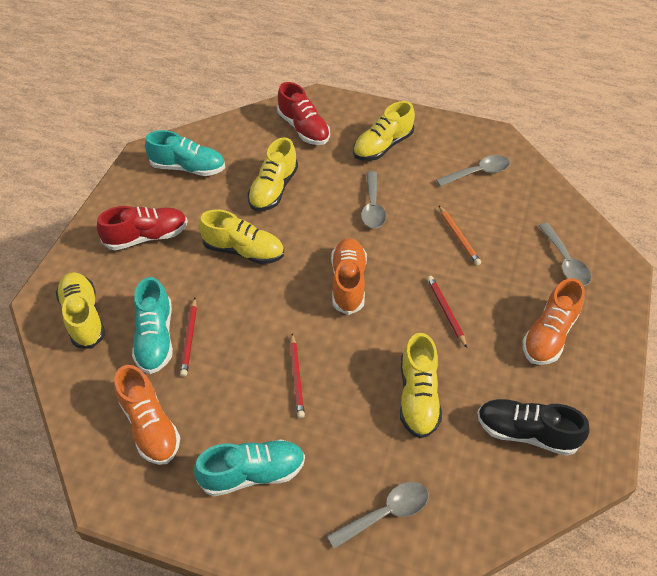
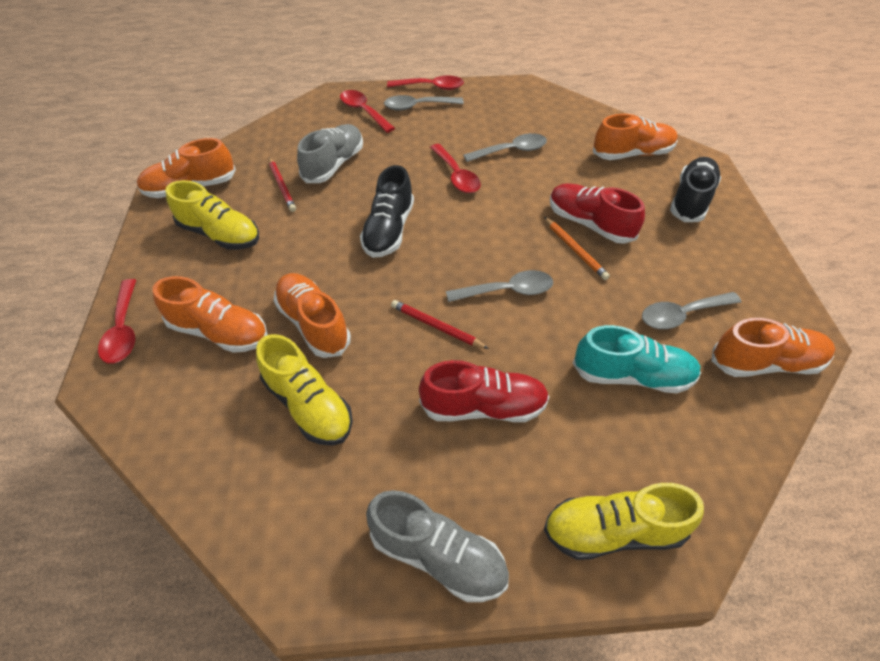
black shoe: [477,399,590,456] = 1 -> [360,165,414,258] [670,157,721,222] = 2
grey shoe: none = 0 -> [297,124,363,183] [366,490,509,602] = 2
orange shoe: [114,365,180,465] [331,238,367,315] [523,278,585,365] = 3 -> [137,138,236,198] [153,276,268,353] [274,273,351,358] [593,114,677,160] [712,318,835,377] = 5
red pencil: [180,298,197,377] [290,334,305,418] [427,276,467,348] = 3 -> [269,157,296,212] [391,300,489,349] = 2
red spoon: none = 0 -> [98,279,136,364] [340,90,395,133] [387,75,464,90] [430,144,481,193] = 4
turquoise shoe: [132,277,173,374] [145,130,225,176] [194,439,305,496] = 3 -> [573,325,701,394] = 1
yellow shoe: [56,272,105,349] [199,210,284,264] [248,137,298,211] [353,101,415,161] [400,333,442,438] = 5 -> [166,180,259,250] [256,334,353,446] [544,483,704,560] = 3

